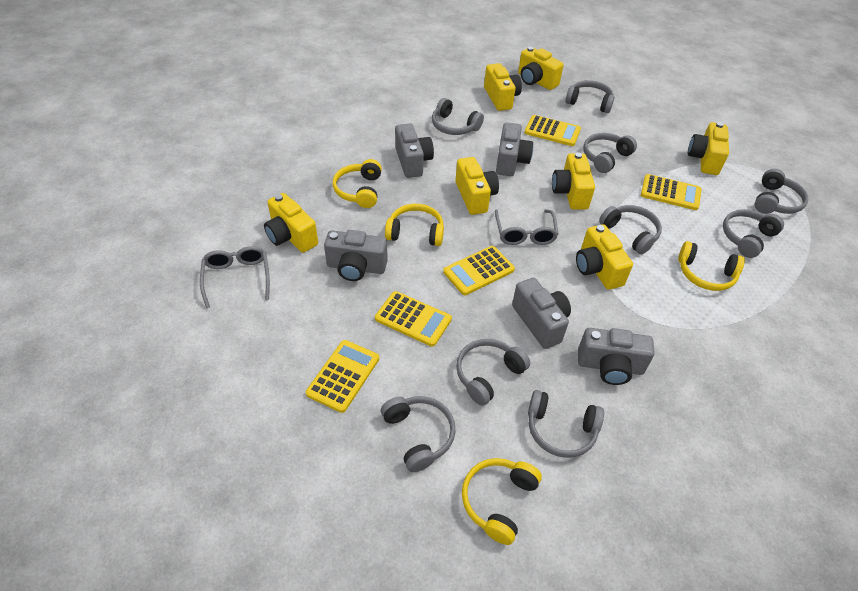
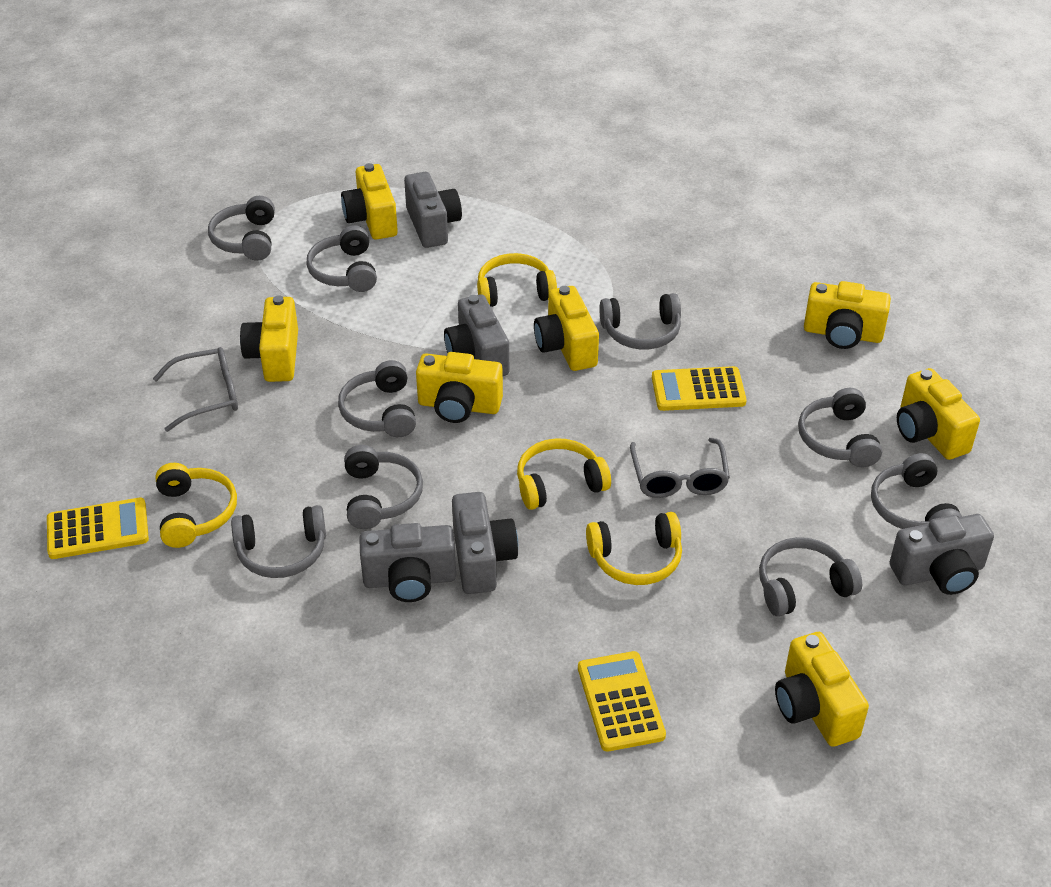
yellow calculator: [306,340,379,413] [375,291,452,347] [443,246,515,295] [525,115,581,146] [641,174,701,210] = 5 -> [47,498,149,559] [578,651,666,752] [652,366,747,411] = 3

